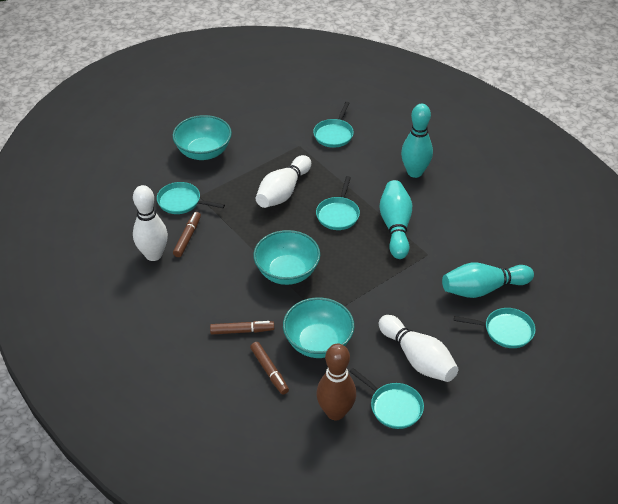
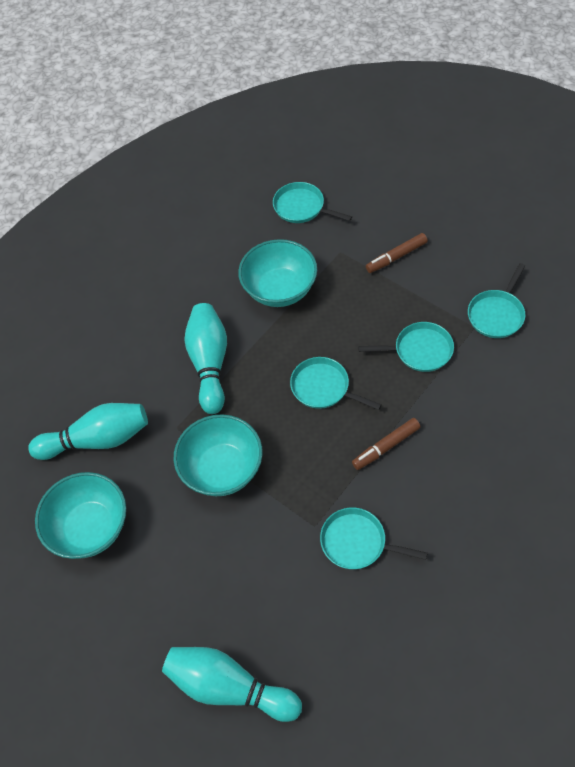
brown bowling pin: [317,343,356,420] = 1 -> none = 0
brown marker: [173,212,201,257] [210,321,274,334] [250,342,289,395] = 3 -> [352,418,421,470] [366,233,428,273] = 2
white bowling pin: [133,185,168,261] [256,155,311,208] [379,315,458,382] = 3 -> none = 0

